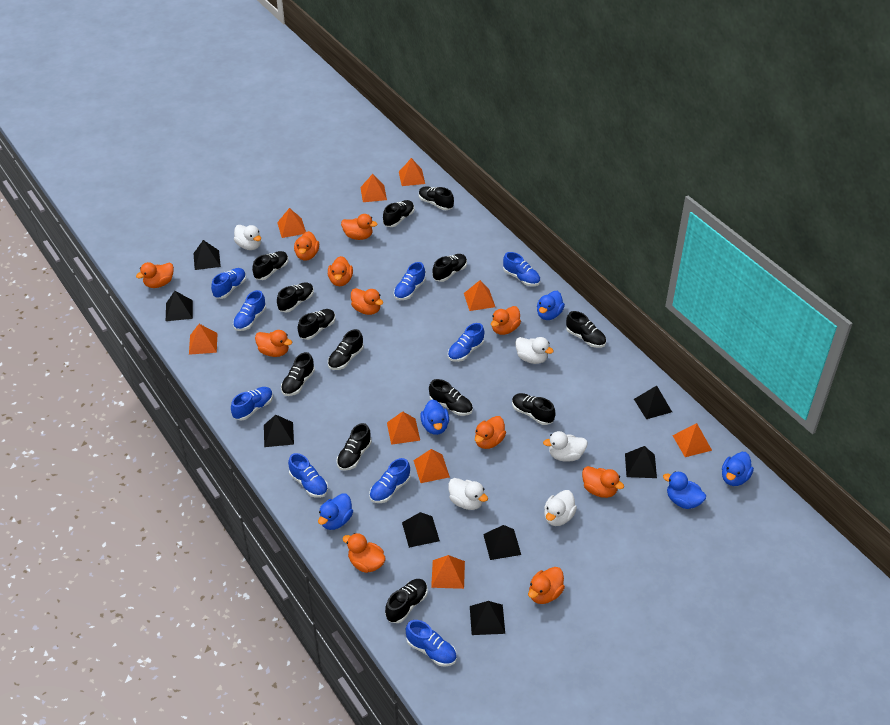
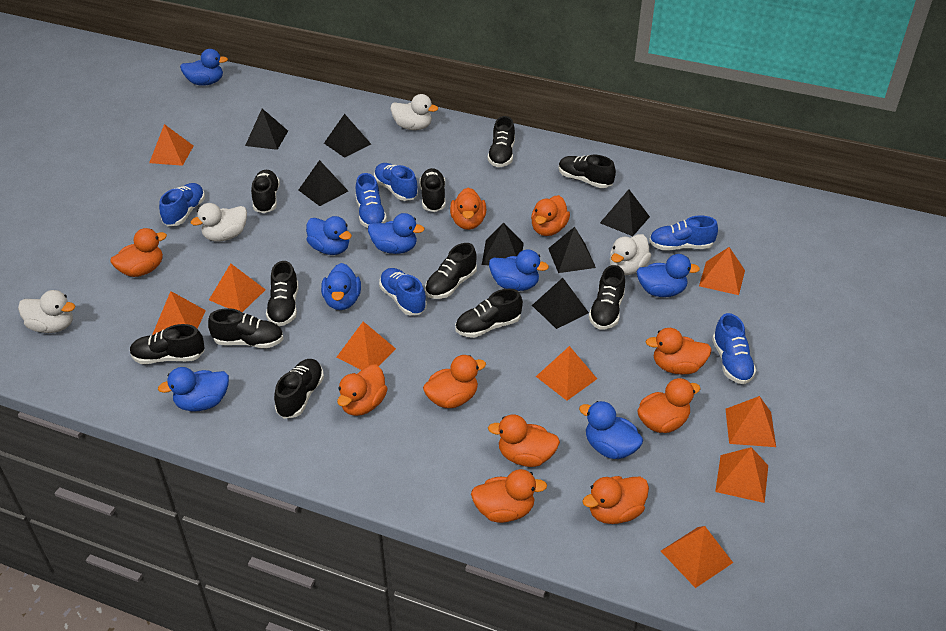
black pyramid: [166,291,193,321] [193,240,221,270] [264,415,294,447] [402,512,440,548] [470,601,505,635] [483,525,521,560] [625,446,657,478] [634,386,672,419] = 8 -> [245,109,288,150] [299,160,348,206] [324,114,371,158] [482,223,524,265] [532,278,589,329] [548,227,596,273] [600,189,650,236] = 7
black shoe: [252,251,288,280] [277,282,314,312] [281,352,315,396] [298,309,335,340] [328,329,364,370] [337,423,372,471] [383,200,414,227] [385,579,428,623] [419,186,454,210] [429,379,473,416] [432,254,467,282] [512,393,555,425] [566,311,606,348] = 13 -> [130,324,205,364] [208,308,284,348] [251,170,280,213] [266,261,299,326] [274,359,324,419] [419,168,445,212] [425,243,477,299] [455,289,523,338] [487,116,515,167] [559,155,616,188] [589,265,625,330] = 11
blue duck: [318,493,353,530] [420,399,449,435] [537,291,565,320] [663,471,706,509] [722,452,754,486] = 5 -> [158,367,229,411] [180,49,228,86] [306,216,352,255] [321,263,361,310] [368,213,425,254] [489,249,549,291] [579,401,643,459] [637,254,700,297] = 8
blue shoe: [211,268,246,299] [231,387,273,421] [233,290,266,331] [288,453,328,498] [369,458,410,503] [394,262,426,300] [406,620,457,666] [448,323,484,362] [503,252,540,286] = 9 -> [159,183,205,226] [355,173,387,228] [374,163,418,201] [379,268,427,315] [649,215,718,251] [712,313,756,384] = 6
orange duck: [136,262,174,288] [255,330,292,357] [294,231,319,261] [328,256,353,286] [341,214,378,240] [343,533,386,573] [351,288,383,315] [475,416,506,449] [491,306,521,335] [528,567,565,604] [582,466,624,498] = 11 -> [110,228,167,277] [337,364,388,416] [423,355,486,408] [450,188,486,230] [471,469,547,523] [488,414,560,467] [531,195,570,236] [582,476,649,524] [637,378,701,433] [646,328,712,374] = 10
white duck: [234,225,261,250] [448,478,488,510] [515,337,554,364] [543,431,588,462] [544,490,577,526] = 5 -> [18,290,75,333] [191,203,247,242] [390,94,438,130] [610,234,651,275] = 4

